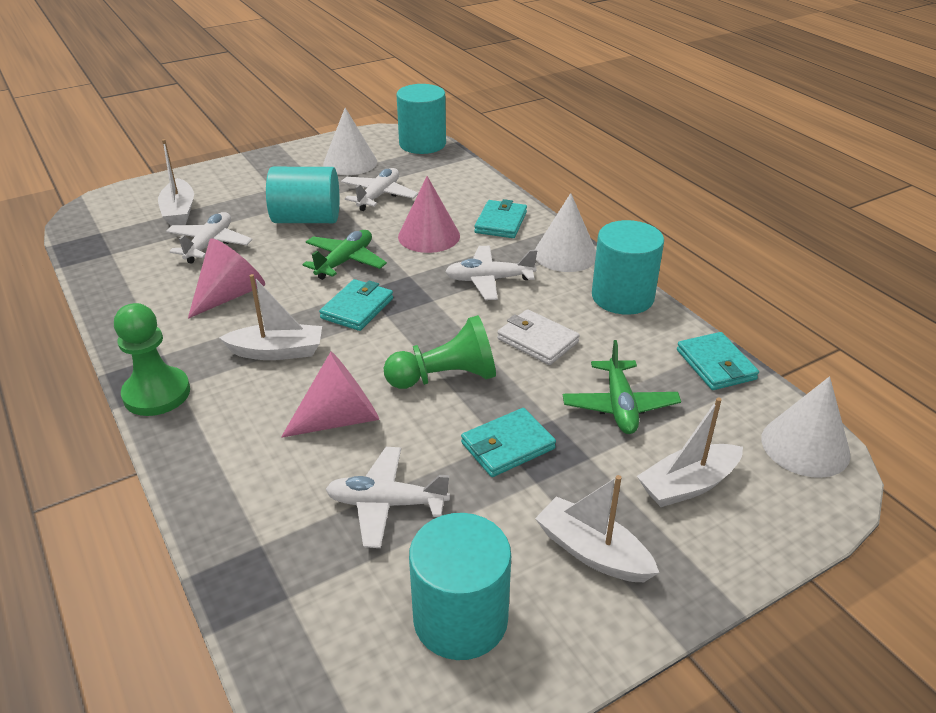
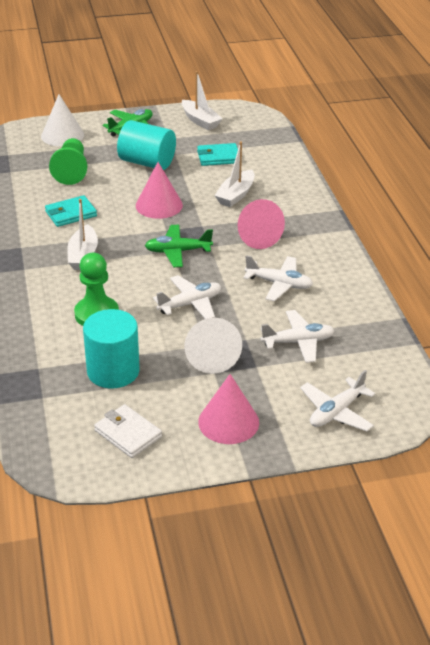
turquoise cylinder: [266,167,339,223] [397,84,446,154] [409,513,511,660] [592,220,664,315] = 4 -> [83,309,140,388] [117,120,176,170] = 2
turquoise wallet: [319,279,393,331] [461,408,556,477] [474,199,527,238] [677,332,759,390] = 4 -> [45,195,97,227] [197,143,238,166] = 2
white boat: [158,139,194,226] [219,274,322,360] [535,475,659,582] [637,397,743,507] = 4 -> [67,199,98,270] [182,71,222,130] [214,142,254,207] = 3
white cone: [323,108,377,175] [535,193,596,272] [761,376,851,478] = 3 -> [41,94,84,146] [184,318,242,374] = 2

